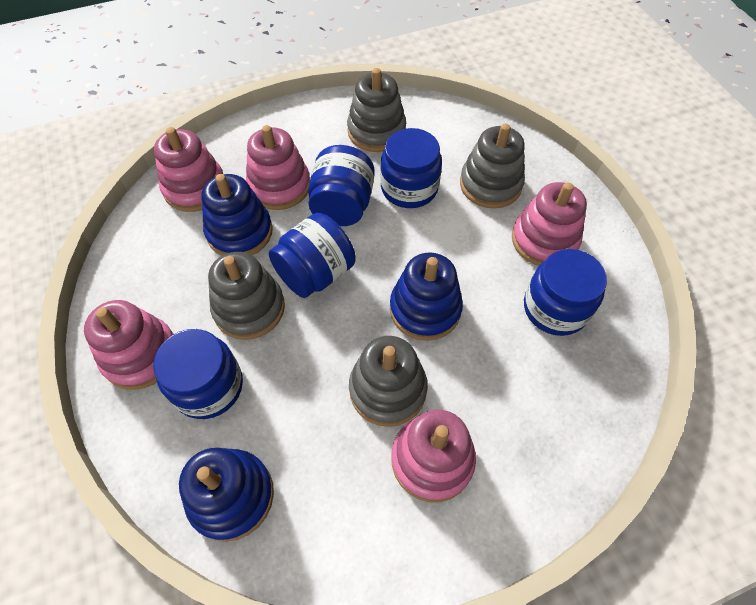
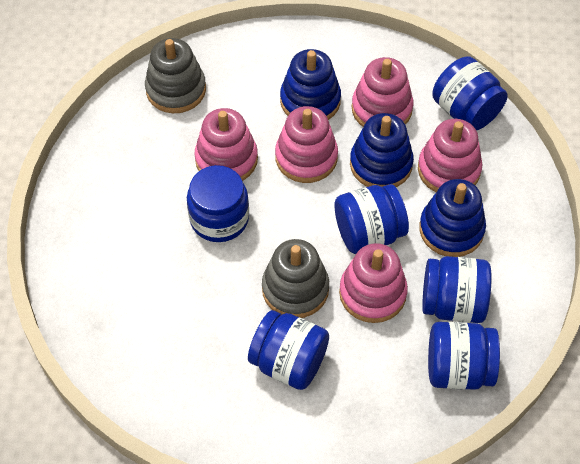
blue jar: [153,329,243,419] [269,213,356,298] [308,145,375,226] [380,128,442,208] [524,249,607,336] = 5 -> [187,165,249,242] [248,310,329,390] [334,184,409,254] [422,256,492,323] [428,322,500,390] [432,56,508,130] = 6
grey stacking toy: [208,252,285,340] [347,68,406,152] [349,336,428,427] [460,124,525,208] = 4 -> [145,38,206,113] [262,239,329,318] = 2

